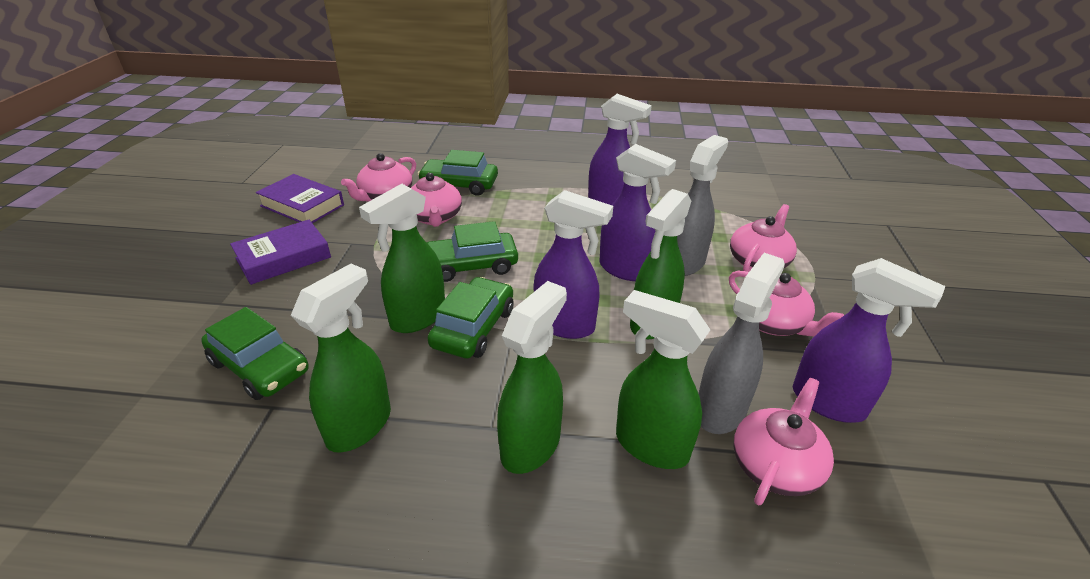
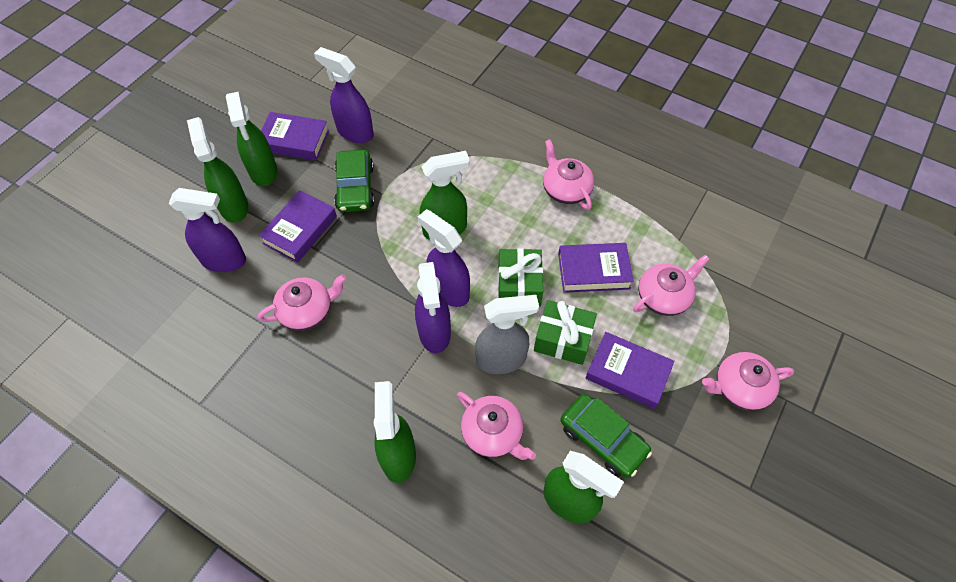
green car: [201,307,309,400] [417,150,498,196] [426,221,518,282] [427,277,514,358] = 4 -> [334,150,374,212] [560,394,652,478] = 2
green gift: none = 0 -> [498,248,543,307] [534,300,597,365] = 2
grey spray bottle: [677,135,728,276] [698,253,785,434] = 2 -> [475,295,539,374] = 1
purple book: [230,220,331,285] [256,174,344,223] = 2 -> [259,190,337,263] [261,112,329,160] [558,243,634,293] [585,332,675,409] = 4

